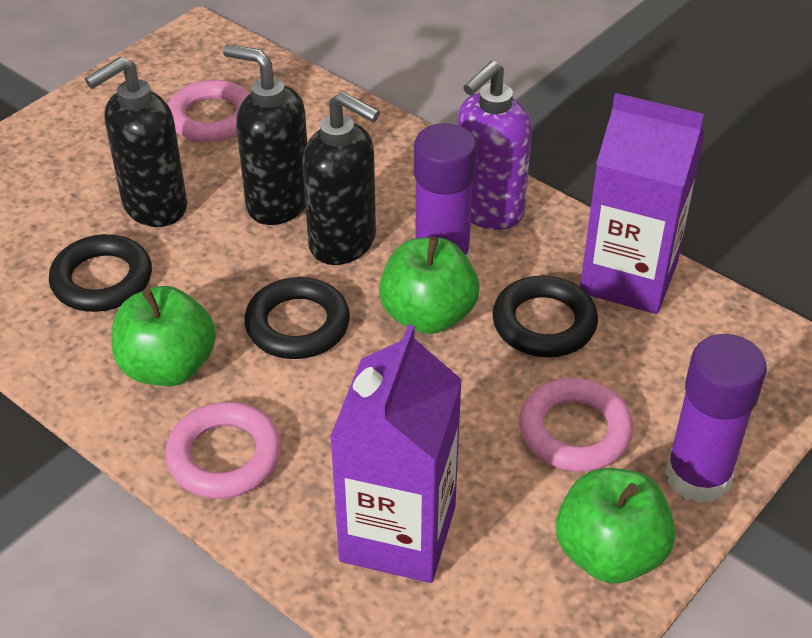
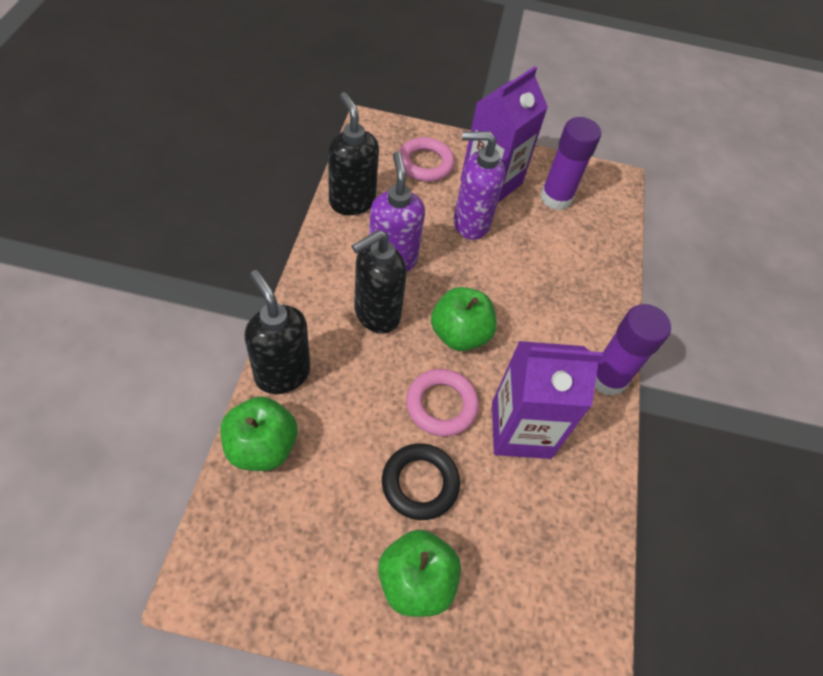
black ring: [49,234,152,312] [244,277,350,359] [492,276,598,357] = 3 -> [382,443,460,520] = 1
pink ring: [165,402,281,498] [168,80,250,142] [519,378,633,472] = 3 -> [399,137,455,182] [406,369,479,437] = 2
purple soap dispenser: [457,61,532,230] = 1 -> [369,151,425,272] [454,132,505,240] = 2

